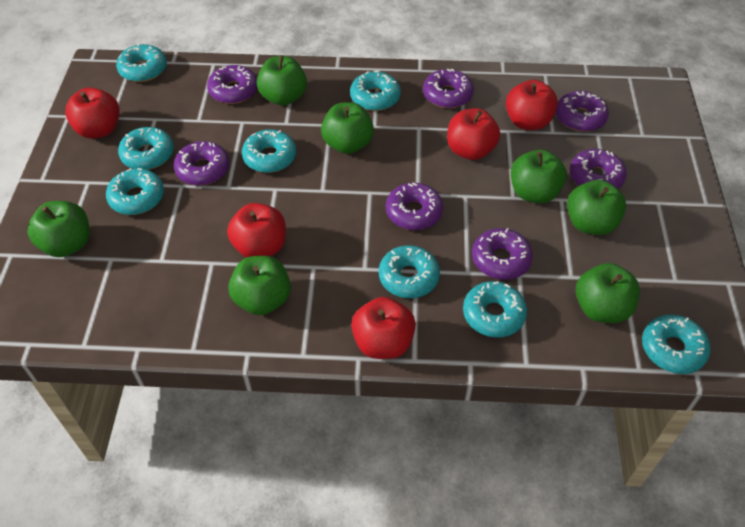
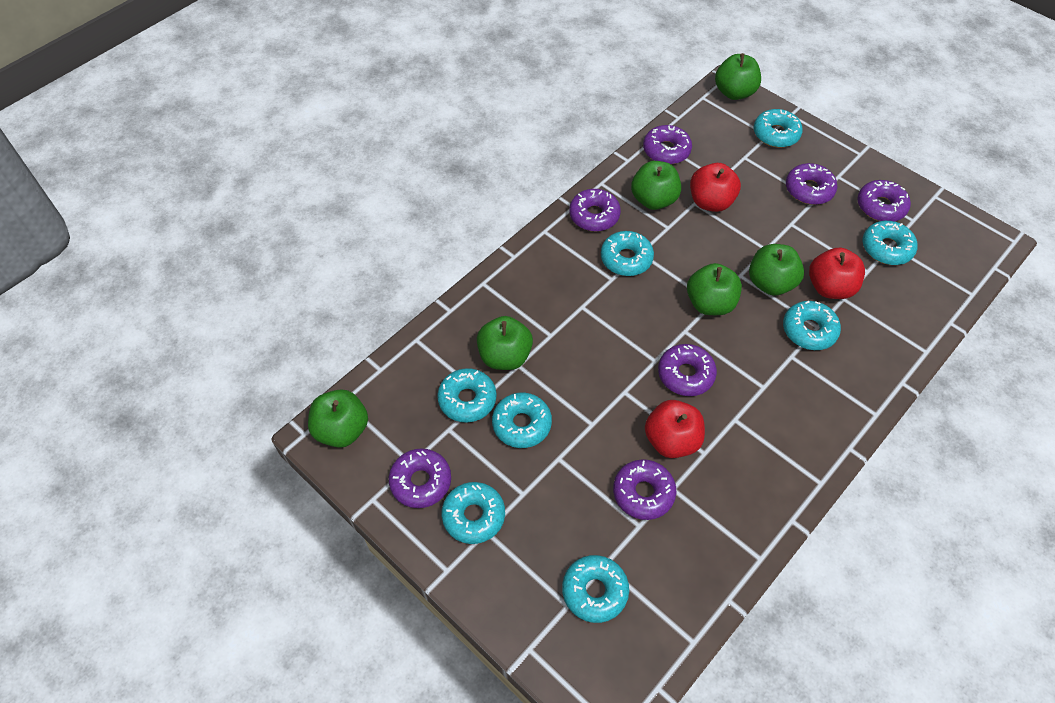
green apple: [27,201,90,257] [228,256,291,315] [257,55,307,106] [321,102,374,154] [511,149,567,203] [567,180,626,235] [576,263,640,323] = 7 -> [308,389,368,448] [477,316,533,370] [631,161,681,210] [687,263,742,315] [715,53,761,100] [749,244,804,296] = 6
red apple: [65,88,120,139] [227,203,286,258] [351,297,416,359] [447,108,500,160] [506,80,558,130] = 5 -> [645,400,705,458] [690,163,741,212] [809,248,865,299] = 3

